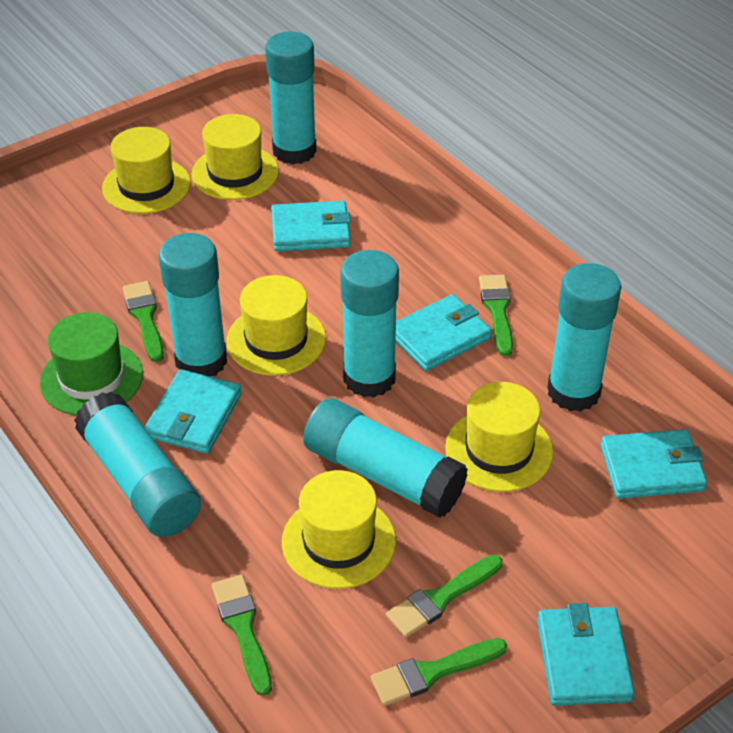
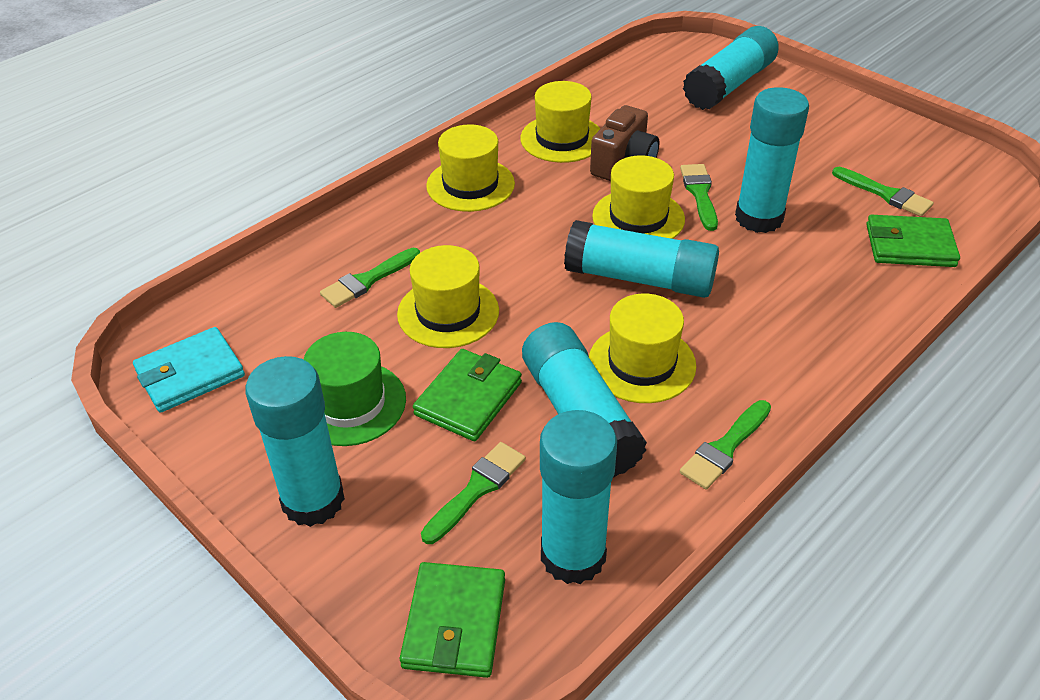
brown camera: none = 0 -> [590,105,659,181] = 1
green wallet: none = 0 -> [400,562,505,678] [413,349,522,441] [866,215,960,267] = 3
turquoise wallet: [144,369,242,454] [271,201,351,251] [395,294,492,371] [537,603,635,706] [600,429,707,499] = 5 -> [133,327,245,413] = 1

